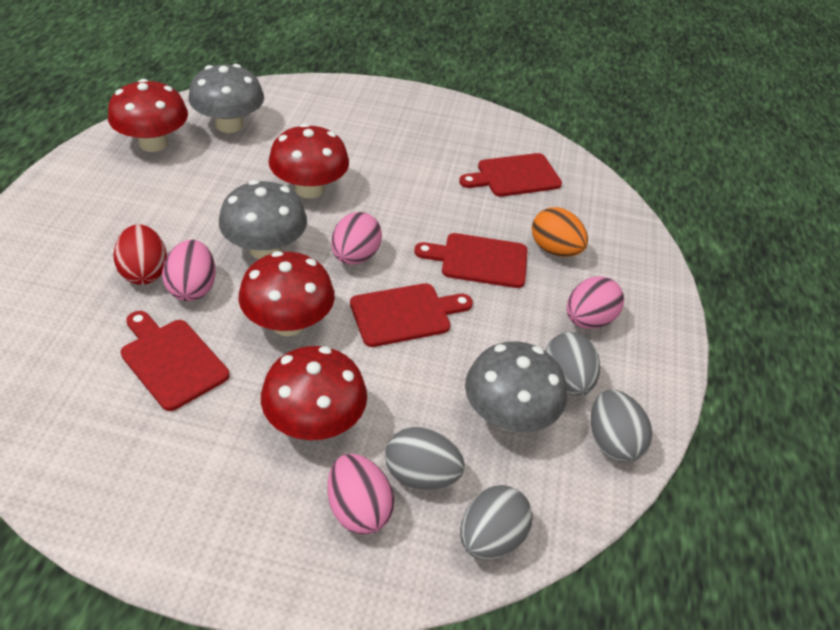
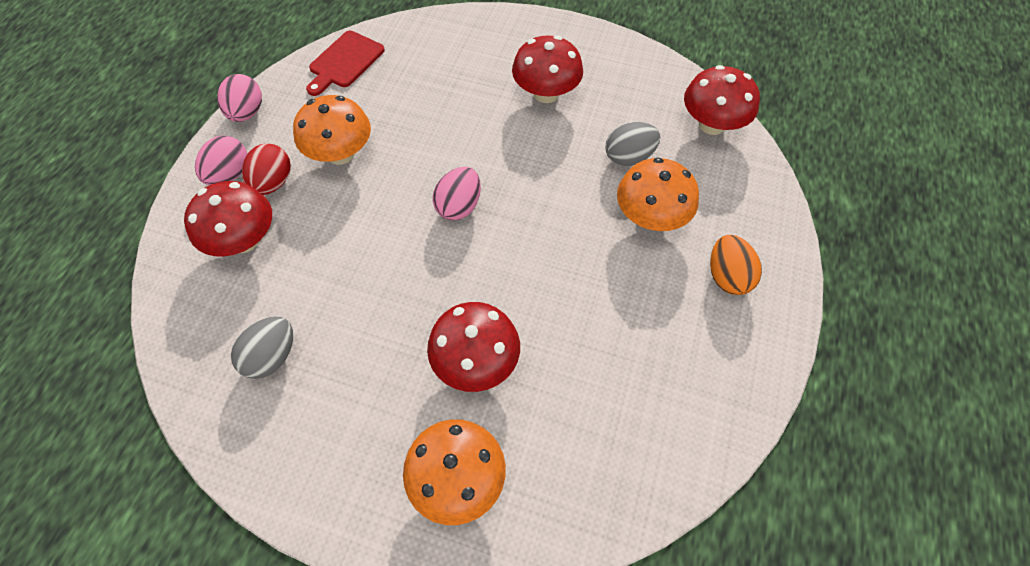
grey egg: [385,427,465,490] [460,485,533,560] [545,332,600,396] [591,390,653,462] = 4 -> [231,316,293,379] [606,122,660,167] = 2
grey mushroom: [189,64,264,133] [219,180,307,259] [465,341,567,432] = 3 -> none = 0
orange mushroom: none = 0 -> [293,95,371,165] [403,419,506,525] [617,157,699,231] = 3
pink egg: [162,240,216,301] [327,454,394,534] [331,212,382,265] [567,276,624,329] = 4 -> [195,136,247,185] [217,74,262,122] [433,167,481,221] = 3
red cutting board: [121,311,229,411] [350,283,473,347] [414,233,527,288] [459,153,562,197] = 4 -> [306,31,385,96] = 1

